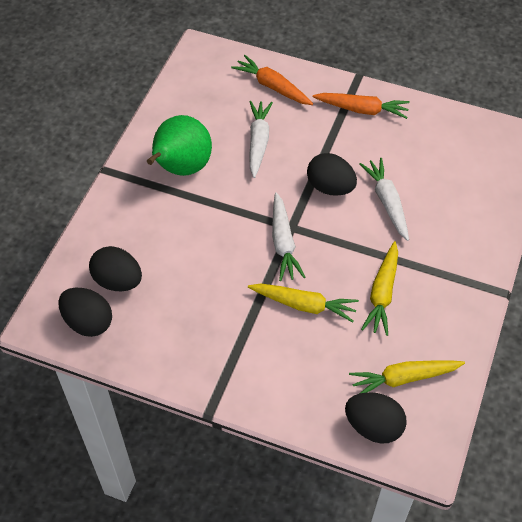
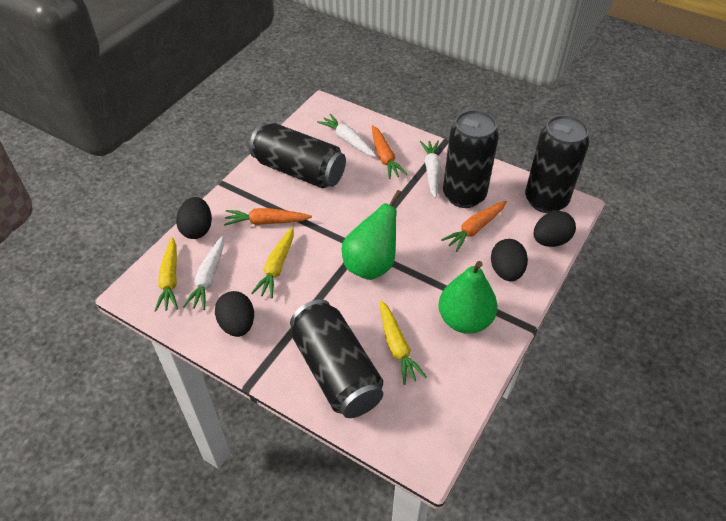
black can: none = 0 -> [249,123,346,188] [290,299,383,418] [443,110,499,208] [525,115,589,213] = 4
green pear: [147,115,212,176] = 1 -> [342,190,402,280] [439,261,497,334] = 2
orange carrot: [231,55,313,105] [313,93,410,119] = 2 -> [224,208,312,226] [372,125,408,179] [441,201,507,252] = 3

